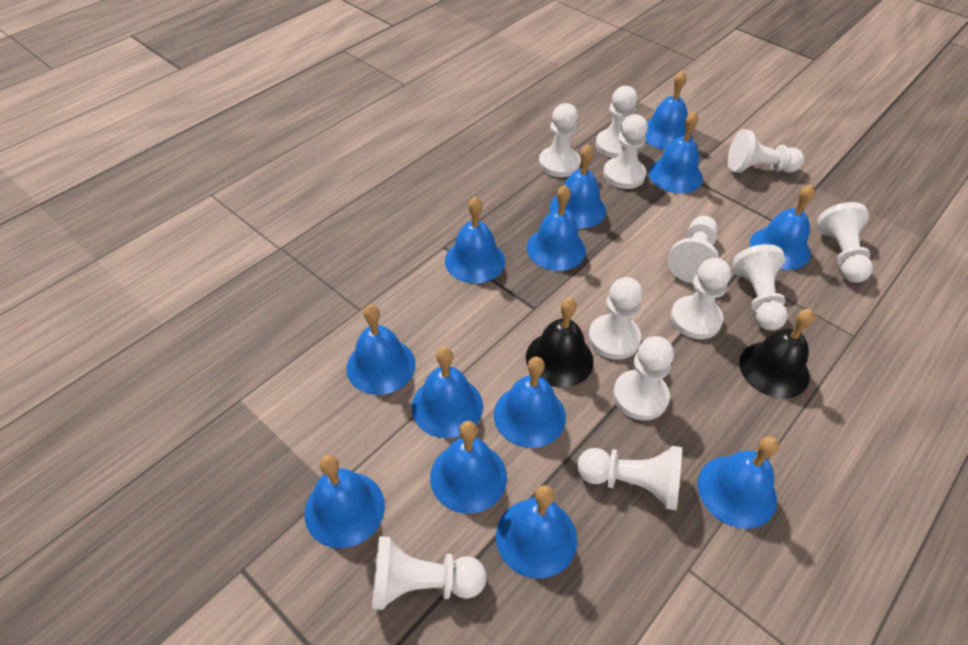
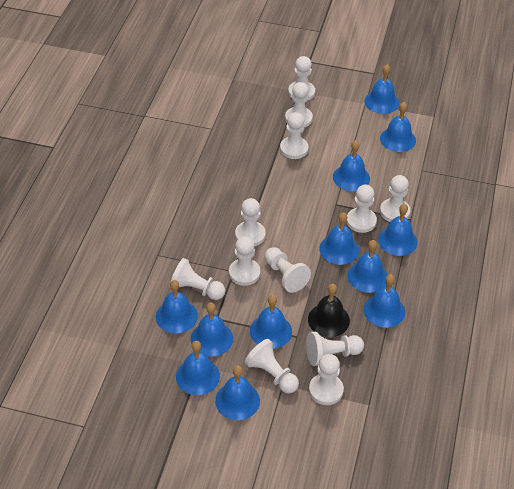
black bell: [526,298,594,388] [739,309,815,398] = 2 -> [308,284,350,337] = 1
blue bell: [305,455,385,548] [347,305,415,395] [411,347,483,438] [430,421,507,514] [445,197,505,283] [494,357,566,448] [496,485,577,579] [526,185,586,271] [550,145,606,229] [645,71,691,150] [649,111,703,193] [698,436,779,529] [750,184,815,270] = 13 -> [156,280,198,334] [176,341,220,395] [191,302,233,356] [215,365,260,420] [250,295,292,349] [319,212,359,265] [333,140,370,191] [348,240,387,293] [364,274,405,328] [365,64,399,114] [378,204,418,256] [380,102,416,152] = 12

